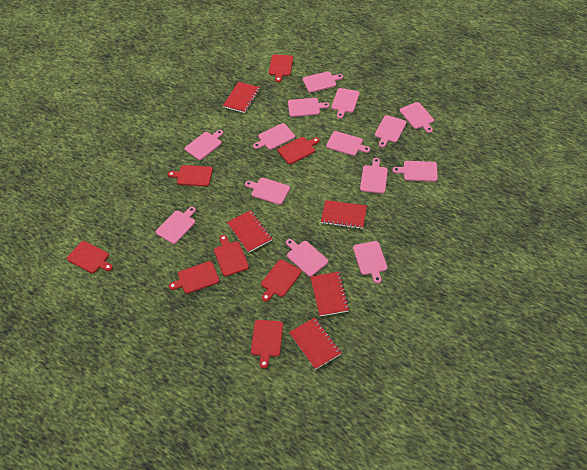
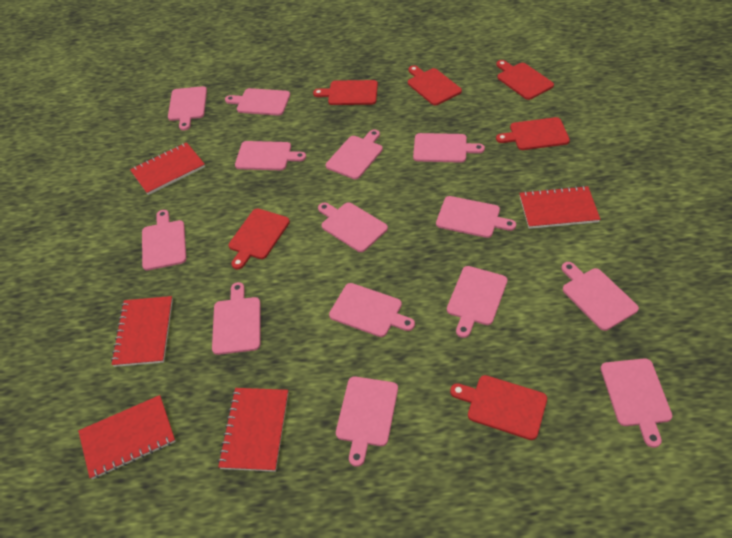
red cutting board: [67,241,113,273] [168,165,213,186] [169,261,219,294] [214,235,249,276] [251,320,283,368] [261,260,301,302] [269,55,293,82] [278,137,319,164] = 8 -> [229,208,290,269] [313,80,378,105] [408,65,462,105] [450,375,547,440] [496,60,554,100] [496,117,570,150] = 6

